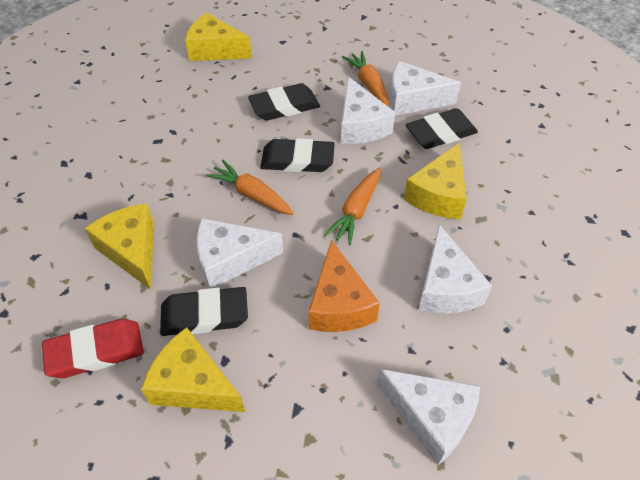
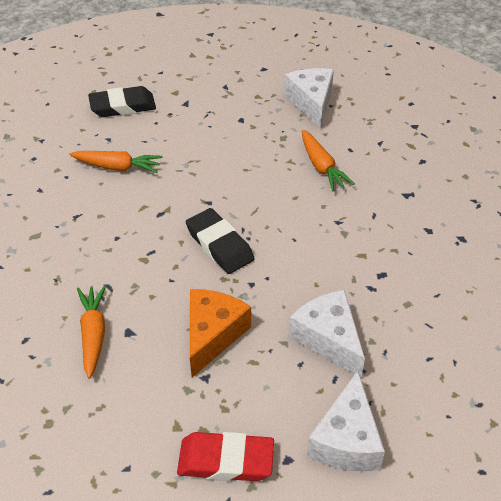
black eraser: [160,287,248,336] [248,83,320,121] [260,138,335,172] [406,108,478,149] = 4 -> [88,86,156,117] [186,208,255,274] = 2
white cheese: [196,218,284,288] [341,77,395,144] [377,369,480,465] [390,61,461,116] [418,224,492,314] = 5 -> [284,68,334,129] [289,290,365,378] [307,371,385,471] = 3
yellow cheese: [84,204,154,289] [141,327,245,412] [185,13,252,61] [404,143,467,219] = 4 -> none = 0

